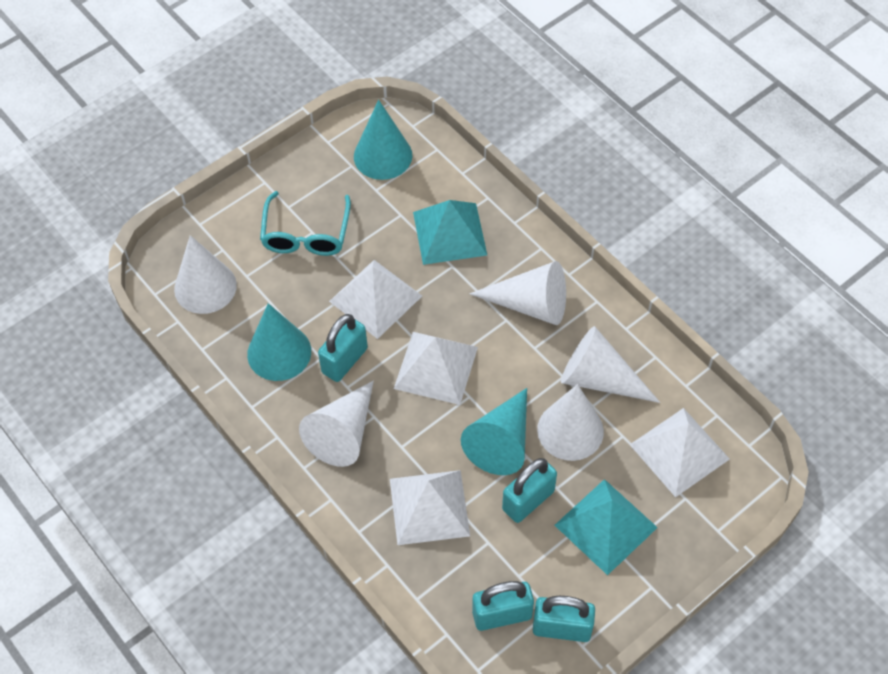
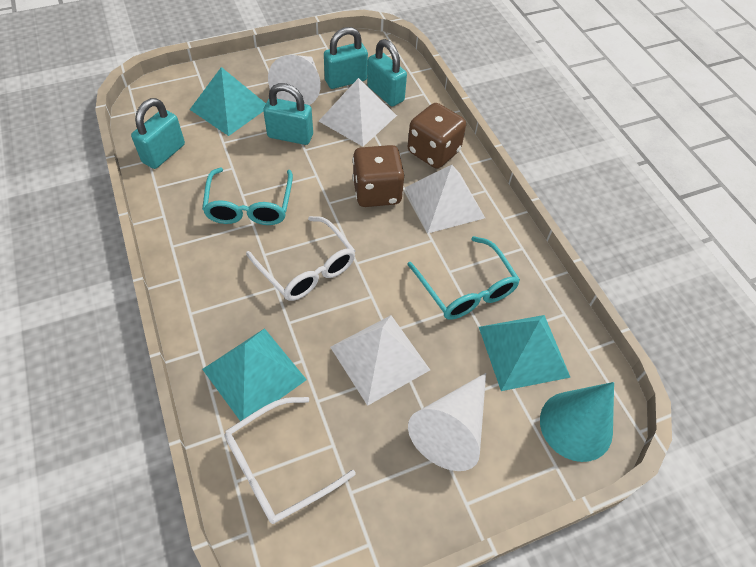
brown dice: none = 0 -> [353,145,404,207] [408,103,466,168] = 2
turquoise cone: [247,303,311,381] [354,100,412,180] [461,388,527,475] = 3 -> [540,382,614,462] = 1
turquoise glasses: [260,191,351,256] = 1 -> [202,167,293,225] [407,236,520,320] = 2
turquoise pyramid: [413,200,487,265] [555,479,658,575] = 2 -> [190,67,266,136] [202,328,307,421] [479,315,571,391] = 3
white cone: [174,235,237,314] [299,381,374,467] [469,261,566,325] [537,384,604,461] [561,326,660,403] = 5 -> [268,55,321,105] [408,373,486,471] = 2
white glasses: none = 0 -> [224,397,356,524] [246,216,355,301] = 2
white pyramid: [329,260,422,339] [390,470,470,545] [394,332,478,405] [630,408,730,497] = 4 -> [319,78,397,146] [330,315,430,406] [405,165,485,233] = 3

